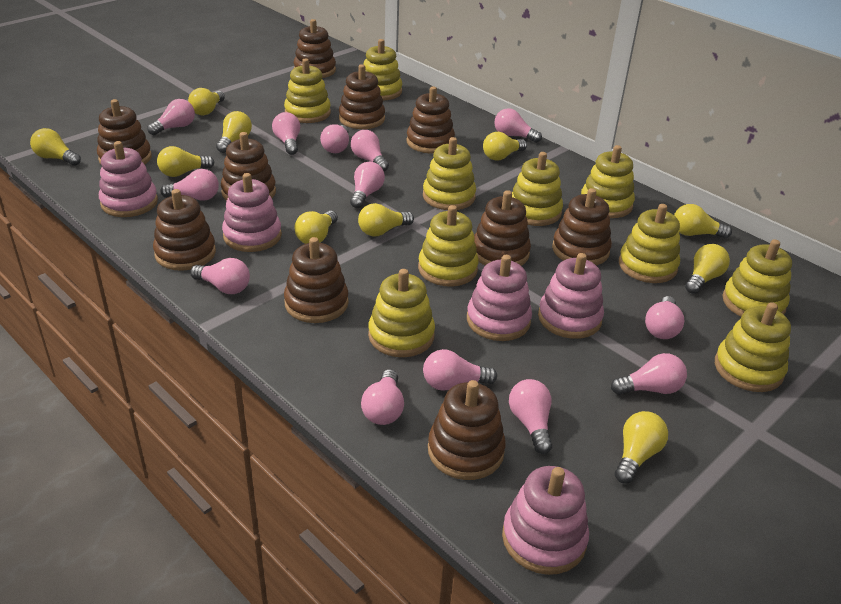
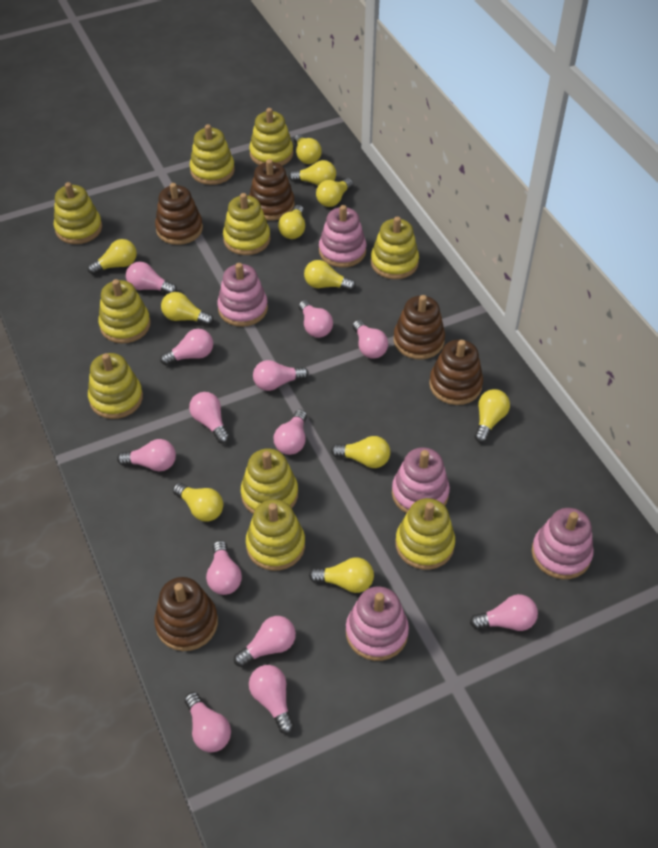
brown stacking toy: [97,99,152,164] [153,189,216,271] [221,132,276,201] [284,237,349,323] [294,19,336,78] [339,64,385,129] [406,86,455,153] [428,380,506,480] [474,190,531,266] [552,188,612,266] = 10 -> [154,577,218,651] [155,183,203,245] [249,159,295,221] [393,295,445,360] [429,340,483,405] = 5
yellow light bulb: [30,128,81,166] [157,146,214,177] [188,88,225,115] [216,111,252,153] [294,211,338,244] [358,203,414,236] [483,132,527,161] [615,411,668,484] [674,204,732,238] [685,244,730,294] = 10 -> [88,239,137,275] [161,292,214,326] [173,483,223,522] [278,205,305,239] [289,160,336,186] [294,134,322,164] [304,260,356,291] [309,557,374,593] [316,178,353,207] [331,436,390,468] [474,389,510,443] = 11

